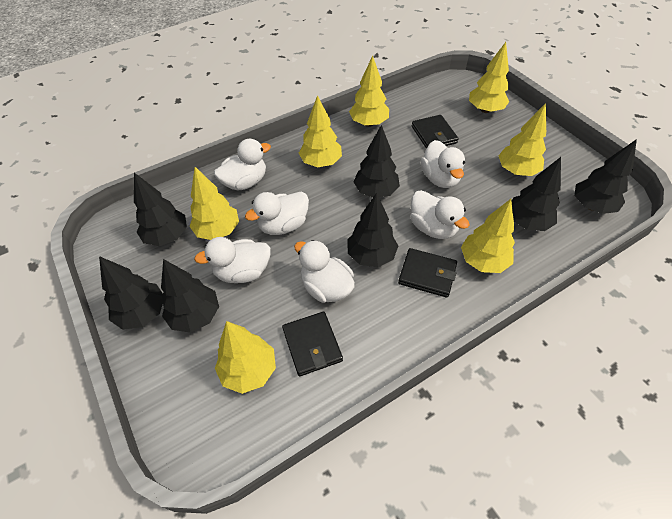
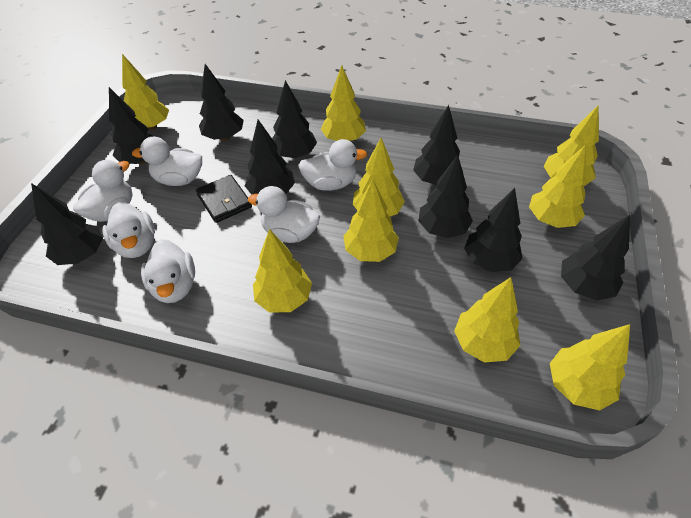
black tree: [99,256,163,330] [134,173,187,246] [161,259,219,333] [348,193,398,267] [354,125,400,198] [512,157,561,231] [574,139,637,214] = 7 -> [31,183,103,265] [109,87,155,164] [199,64,244,141] [245,120,295,195] [272,80,317,159] [413,105,463,185] [418,155,473,238] [464,188,523,272] [561,215,630,301] = 9
black wallet: [282,312,343,376] [398,248,457,298] [411,115,458,149] = 3 -> [196,175,252,223] = 1
yellow tree: [189,167,239,240] [215,321,276,394] [299,95,342,167] [349,55,389,127] [461,199,515,273] [469,42,509,113] [498,103,546,176] = 7 -> [122,54,169,130] [253,229,312,313] [321,65,366,141] [343,179,399,262] [353,138,405,216] [454,277,520,363] [529,145,587,228] [544,105,599,186] [550,324,630,410] = 9

